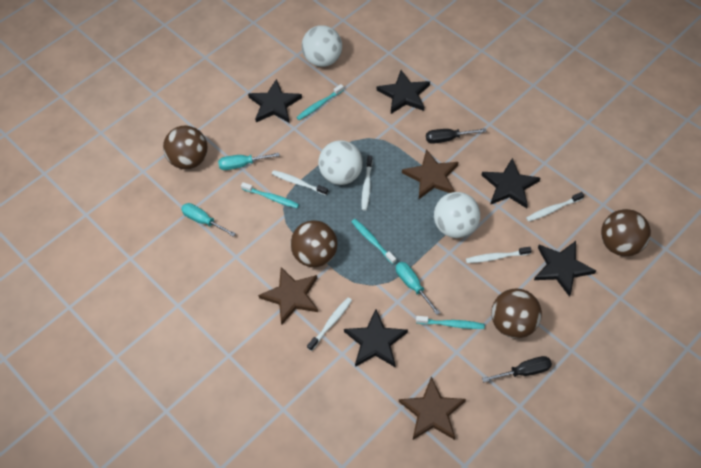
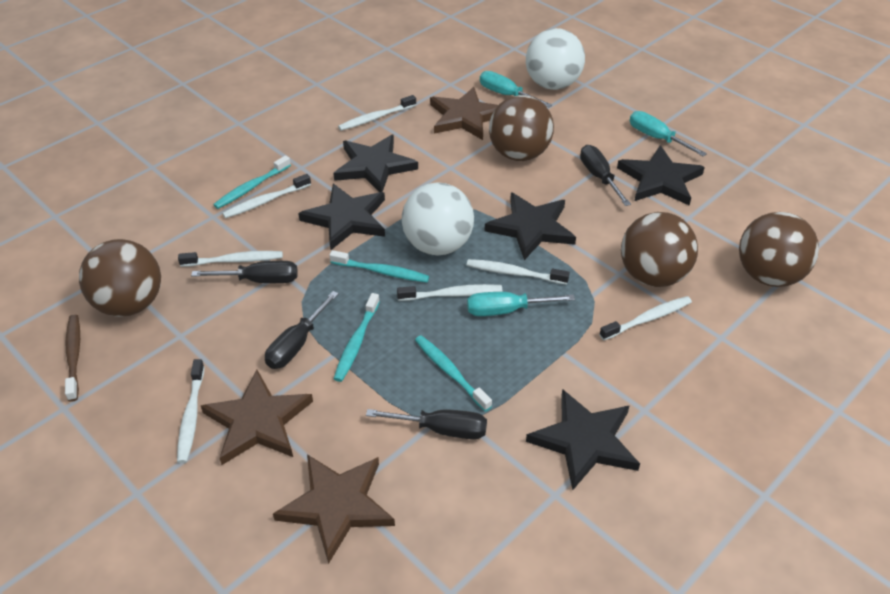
black screwdriver: [426,128,486,144] [482,356,552,383] = 2 -> [191,261,298,283] [265,291,339,369] [366,409,487,439] [580,145,631,206] = 4
brown toothbrush: none = 0 -> [65,314,80,402] = 1
white ball: [302,25,342,67] [318,140,363,185] [434,192,480,238] = 3 -> [402,182,474,255] [526,28,585,90] = 2
white toothbrush: [272,170,328,195] [307,298,352,351] [361,155,372,210] [466,247,532,263] [526,192,584,222] = 5 -> [177,359,205,463] [178,251,283,267] [222,174,311,218] [338,95,416,131] [397,284,502,301] [467,259,570,285] [599,296,692,340] = 7

